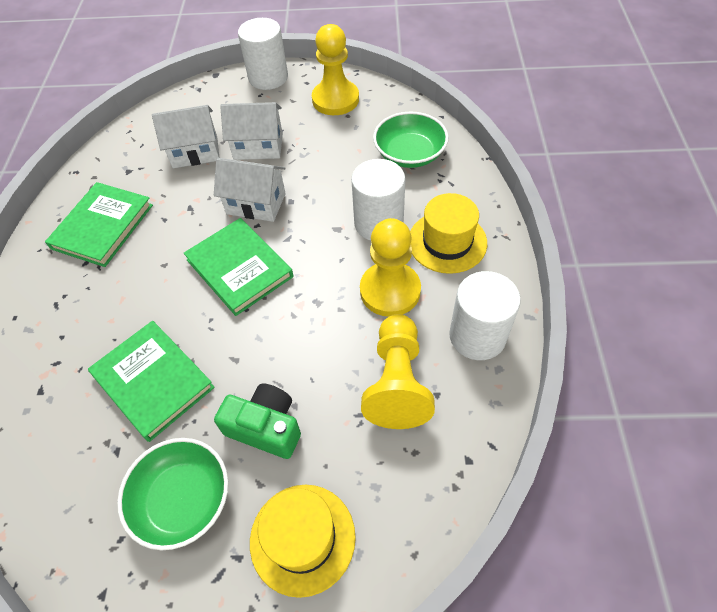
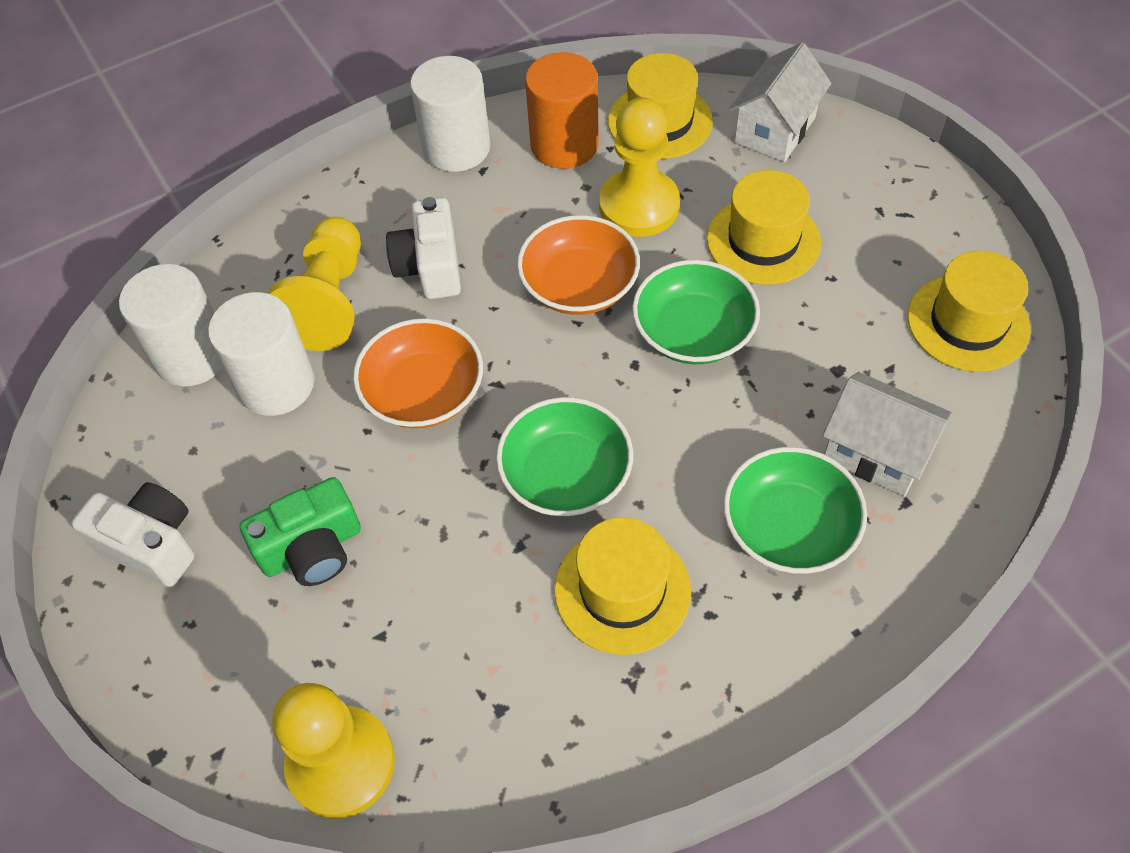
green book: [45,182,153,267] [88,321,215,442] [184,218,294,316] = 3 -> none = 0
green bowl: [117,438,228,550] [373,112,448,168] = 2 -> [496,397,633,517] [632,260,760,364] [723,447,867,574] = 3
orange bowl: none = 0 -> [353,318,483,428] [517,215,640,315] = 2
orange cylinder: none = 0 -> [525,52,599,169] = 1
white camera: none = 0 -> [71,482,195,587] [386,197,461,299] = 2
white house: [152,105,219,168] [214,158,286,222] [220,102,283,160] = 3 -> [729,42,832,162] [823,372,952,497] = 2
yellow hat: [250,485,356,598] [410,193,487,274] = 2 -> [554,517,691,655] [608,53,713,159] [707,170,821,285] [908,251,1031,372] = 4

